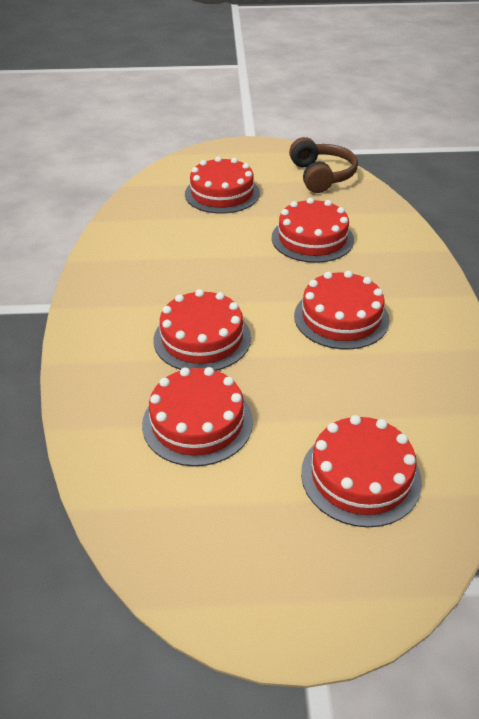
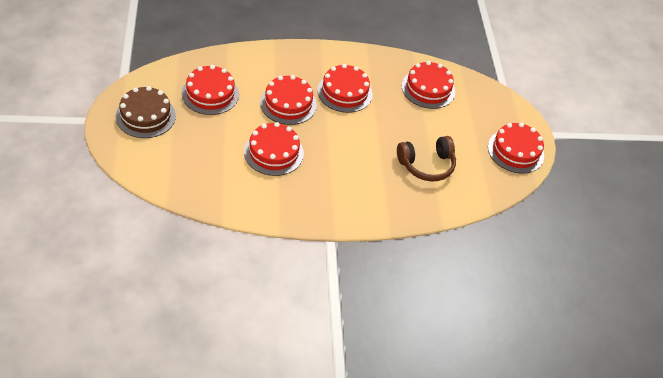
brown cake: none = 0 -> [116,86,176,138] = 1

